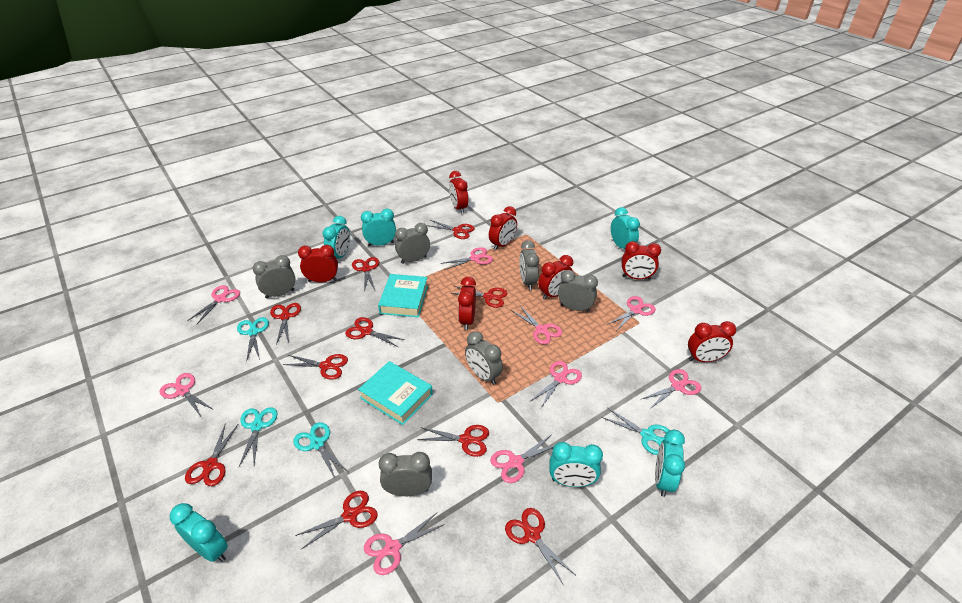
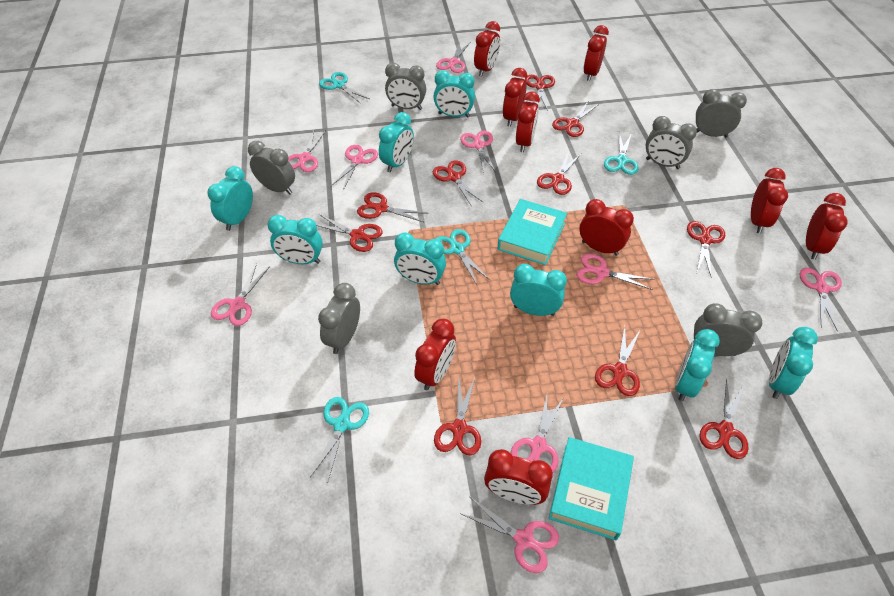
red clock: [298,245,338,282] [449,171,468,214] [458,277,476,330] [489,206,517,250] [538,255,573,300] [622,241,661,280] [688,321,736,362] = 7 -> [414,319,456,390] [474,21,500,76] [484,449,553,505] [503,68,527,127] [516,92,540,152] [580,199,634,256] [583,25,609,81] [751,168,788,234] [806,193,848,260] = 9
turquoise clock: [170,503,228,562] [323,216,350,259] [361,209,396,246] [549,442,603,487] [611,207,640,249] [655,430,685,497] = 6 -> [208,166,253,231] [268,215,323,264] [379,112,414,172] [394,232,446,285] [433,70,475,117] [510,264,567,316] [675,329,720,401] [769,327,818,399] = 8

